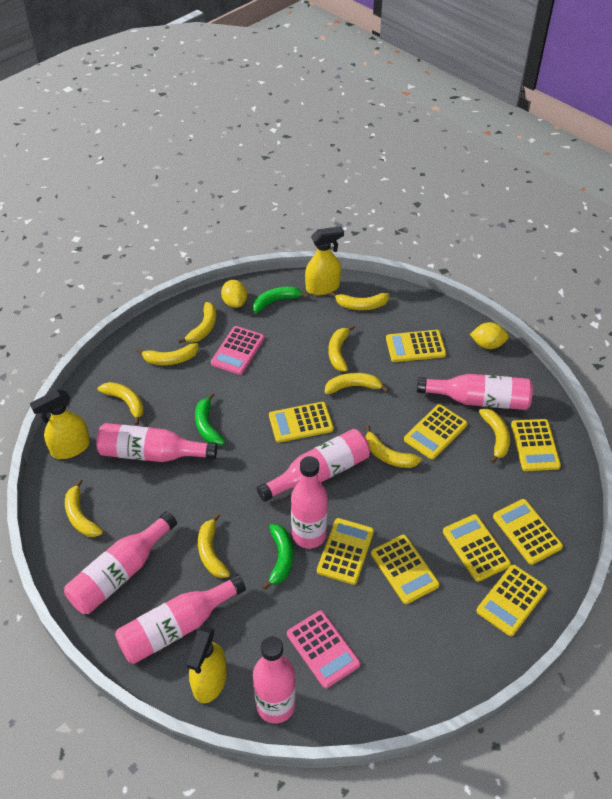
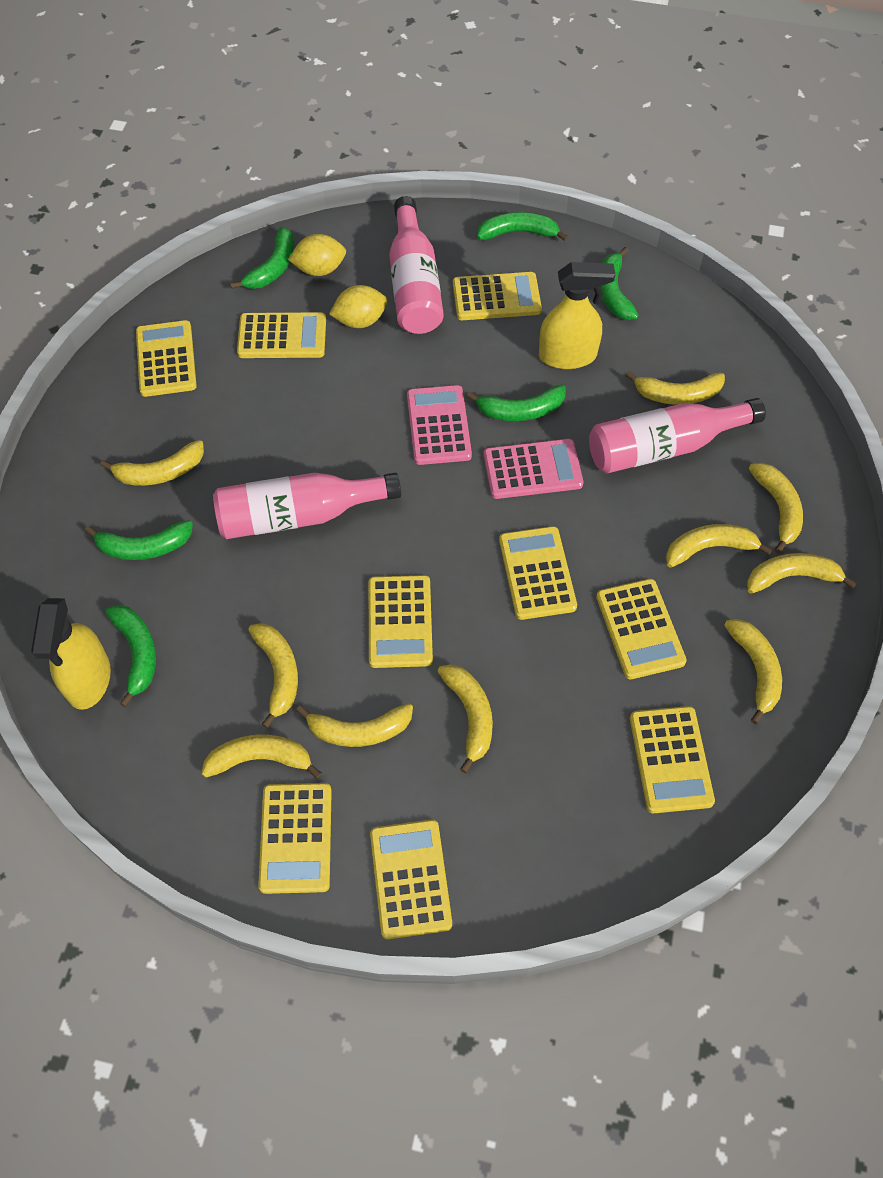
green banana: [195,393,225,446] [252,286,309,313] [262,524,293,590] = 3 -> [85,520,193,560] [105,605,156,707] [230,227,294,289] [466,385,566,421] [477,212,568,241] [600,247,639,320] = 6
pink bottle: [64,511,177,614] [96,423,217,462] [115,574,246,664] [253,636,296,724] [257,429,370,502] [291,456,328,548] [417,374,533,410] = 7 -> [213,473,401,539] [389,196,444,334] [589,398,766,474] = 3
yellow spray bottle: [30,390,90,459] [185,626,227,703] [305,226,344,295] = 3 -> [31,598,111,710] [539,262,615,369] = 2

